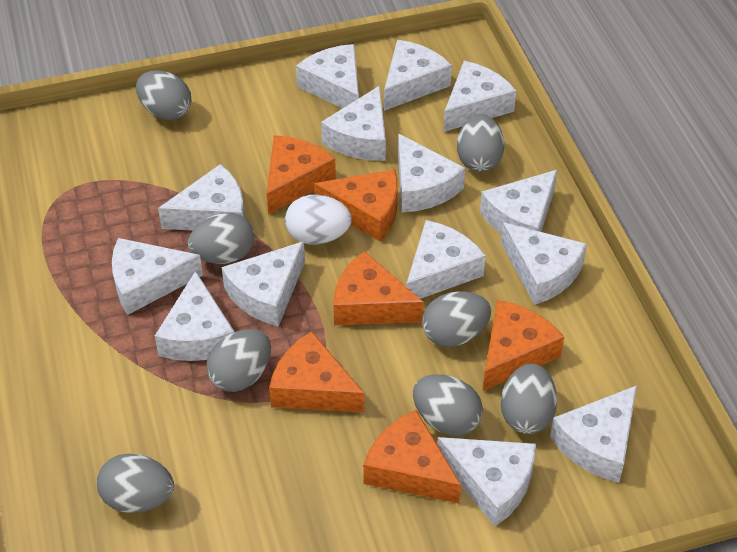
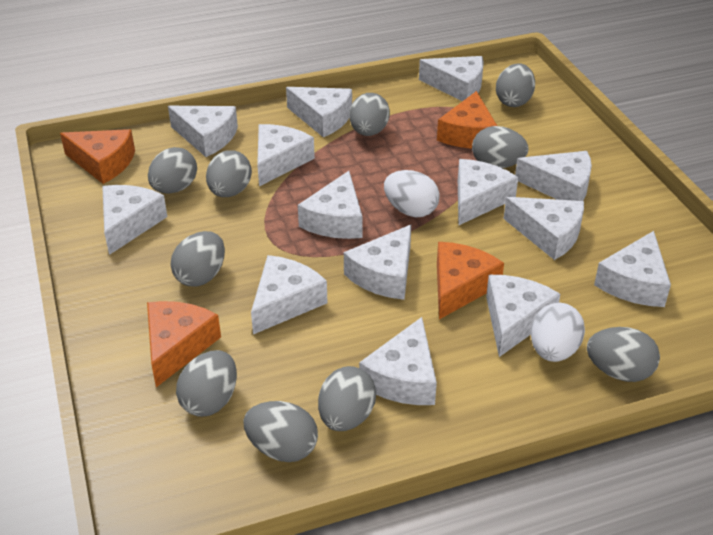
grey egg: [97,454,174,513] [136,70,191,120] [188,213,255,264] [206,329,271,392] [413,374,483,436] [422,291,491,347] [457,114,504,172] [501,364,557,434] = 8 -> [148,147,197,194] [170,231,225,287] [176,350,237,417] [206,150,252,197] [243,401,318,462] [318,366,376,431] [350,93,390,136] [472,126,529,168] [496,63,535,107] [587,327,660,382] = 10
orange cheese: [267,135,336,215] [269,331,364,413] [314,169,398,242] [333,251,424,325] [363,410,461,504] [483,300,564,391] = 6 -> [60,129,135,184] [147,301,221,387] [437,91,497,149] [437,242,504,319] = 4
white egg: [285,195,352,245] = 1 -> [384,170,440,217] [531,303,585,362] = 2

